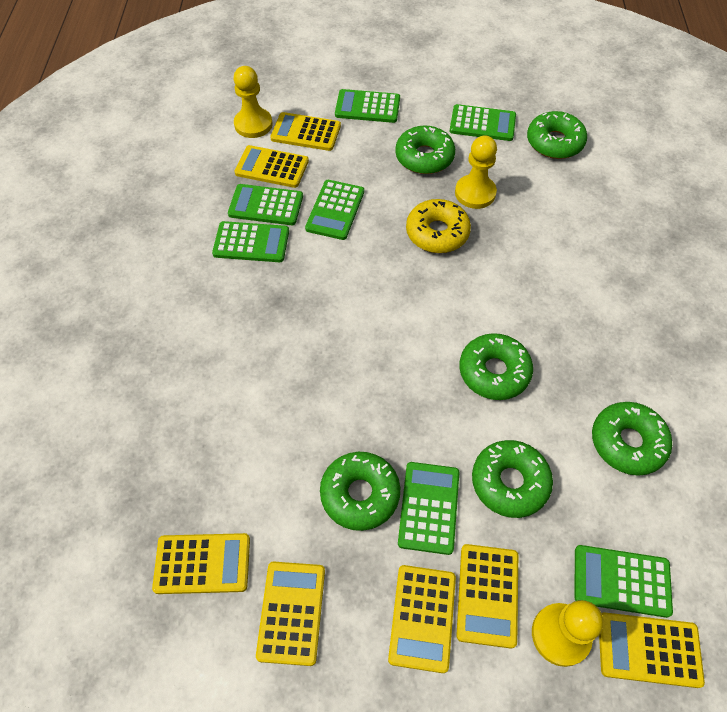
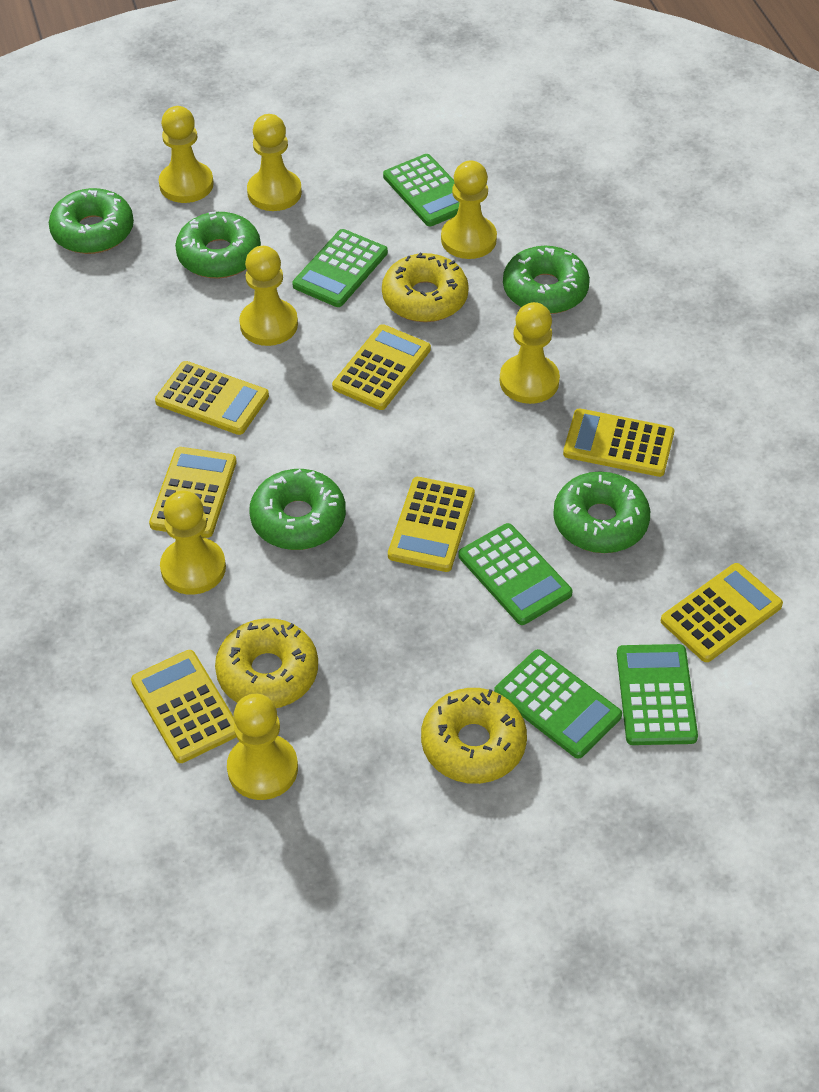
green calculator: [212,221,289,262] [228,184,303,225] [305,180,364,240] [335,89,400,123] [398,462,460,555] [450,104,516,141] [575,545,673,618] = 7 -> [292,229,388,307] [383,154,460,226] [459,523,572,625] [494,649,622,759] [617,644,698,745] = 5
green donut: [320,452,400,531] [395,125,455,174] [459,333,533,400] [472,440,553,518] [527,111,587,159] [592,402,672,476] = 6 -> [49,188,134,254] [175,211,261,279] [249,469,346,550] [503,246,590,314] [553,472,650,553] = 5
yellow donut: [406,199,471,253] = 1 -> [215,618,318,708] [382,252,469,322] [421,688,527,784] = 3
yellow pawn: [234,66,273,138] [455,136,497,209] [532,600,604,667] = 3 -> [159,106,214,203] [160,491,226,595] [227,694,298,800] [239,246,298,346] [247,114,302,211] [441,160,497,259] [500,302,560,404] = 7

